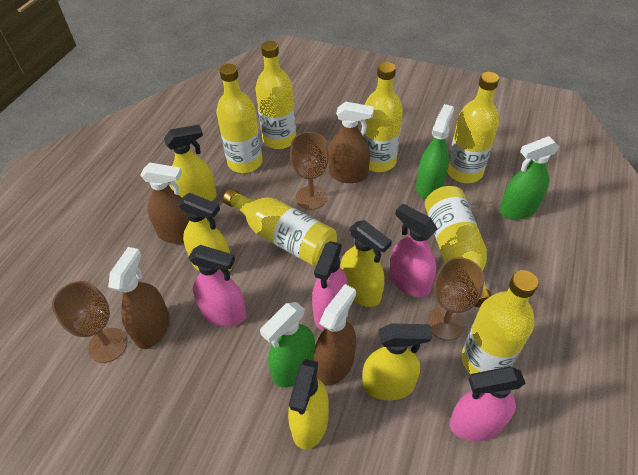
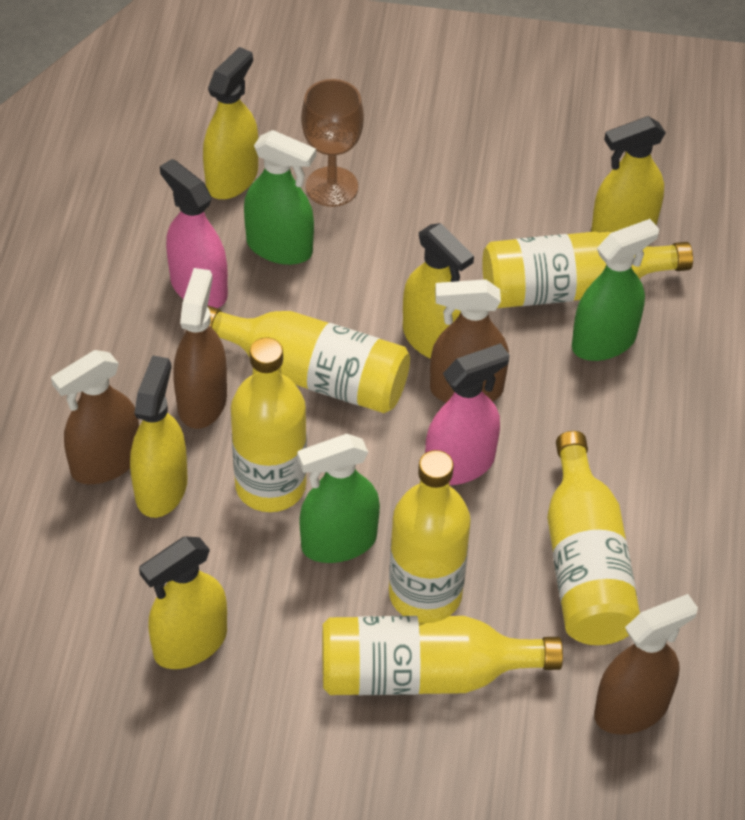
brown goblet: [52,281,127,363] [290,132,329,210] [427,257,484,340] = 3 -> [301,79,364,207] = 1
pink spray bottle: [189,245,246,326] [312,241,348,330] [389,204,438,297] [449,366,526,441] = 4 -> [160,159,228,308] [425,343,510,485] = 2
yellow bottle: [216,64,263,173] [223,189,337,267] [255,41,296,149] [362,62,403,172] [425,186,491,307] [447,72,499,183] [461,270,538,374] = 7 -> [207,306,410,413] [231,337,307,512] [322,616,563,695] [389,450,471,616] [482,231,693,308] [547,431,640,645] = 6

